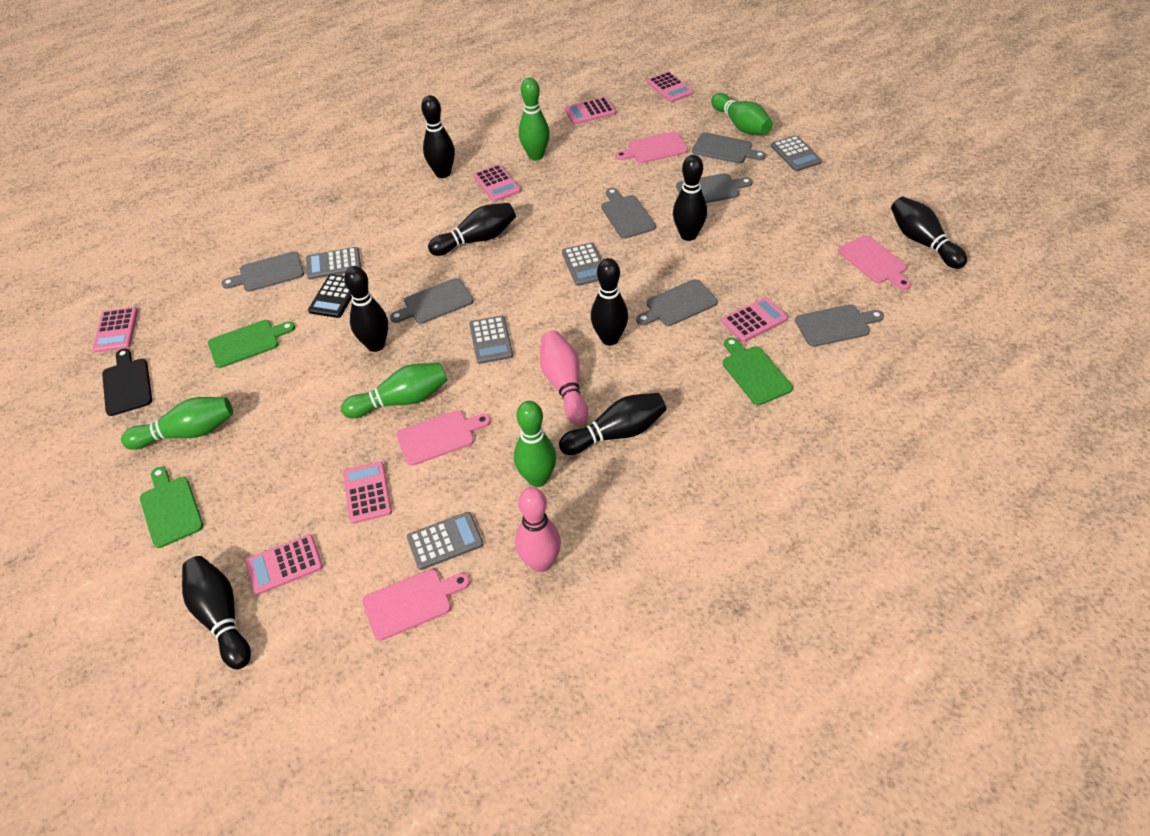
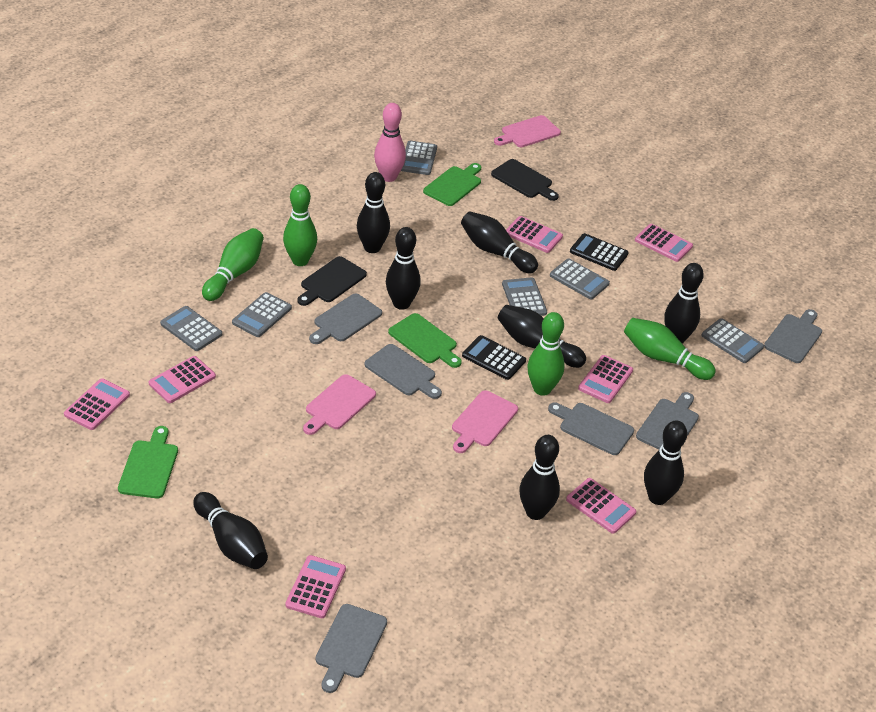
black calculator: [308,274,352,318] = 1 -> [462,335,526,380] [570,233,629,271] = 2
black cutting board: [102,348,152,416] = 1 -> [297,256,367,306] [491,159,559,201] = 2
green bowling pin: [121,397,233,450] [341,363,447,418] [514,401,556,487] [519,78,550,161] [711,93,773,135] = 5 -> [202,228,264,301] [283,184,317,266] [527,312,565,396] [624,318,716,380] = 4
grey calculator: [306,247,361,279] [407,512,483,570] [469,316,513,364] [562,243,602,286] [771,135,822,171] = 5 -> [160,306,222,351] [232,292,292,337] [401,141,437,175] [502,277,547,316] [550,259,610,299] [702,318,764,363] = 6
grey cutting board: [222,251,304,292] [390,278,474,324] [601,188,656,239] [636,279,718,326] [676,173,753,203] [692,132,766,164] [795,304,884,347] = 7 -> [309,294,382,344] [316,604,387,693] [364,344,442,399] [548,403,634,455] [636,392,699,449] [764,309,822,363] = 6
pink bowling pin: [515,487,561,572] [540,331,588,425] = 2 -> [374,103,406,182] = 1
pink cutting board: [362,569,470,641] [396,411,491,466] [615,132,688,163] [838,235,911,290] = 4 -> [303,374,376,435] [452,390,518,453] [494,115,561,147] = 3

